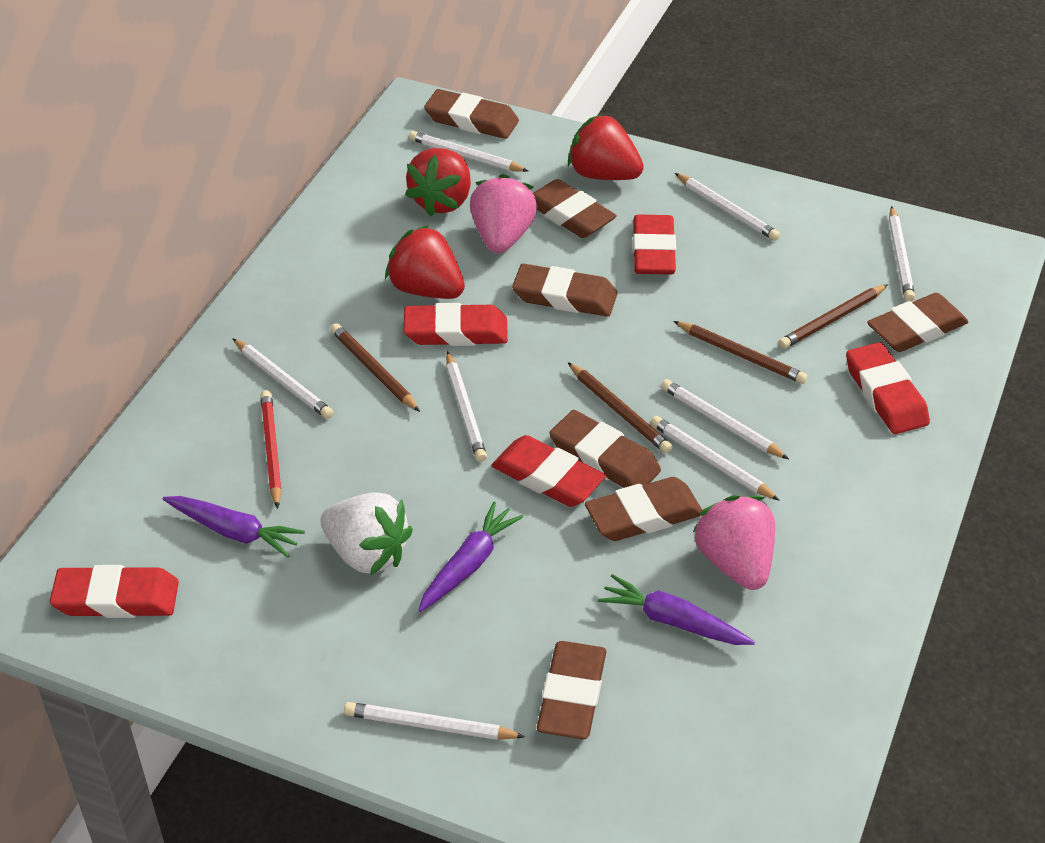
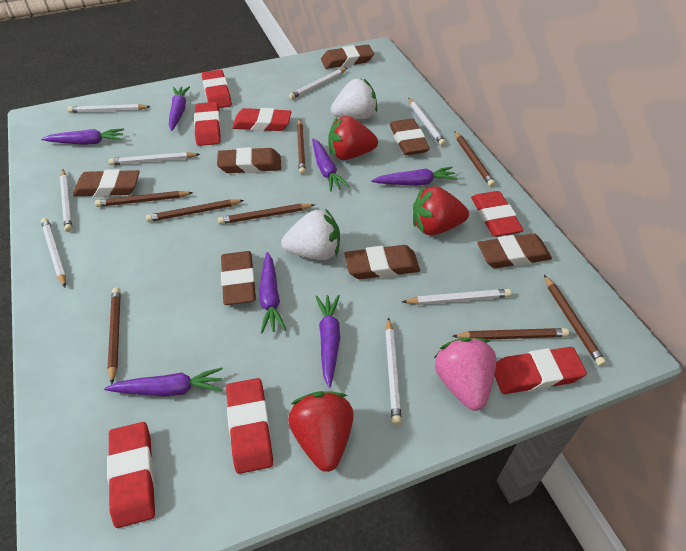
brown pencil: [330,323,420,412] [568,362,673,454] [673,321,808,384] [778,284,888,349] = 4 -> [95,191,193,207] [108,287,121,385] [146,199,244,222] [218,204,315,224] [297,119,306,175] [452,328,569,340] [455,131,495,187] [544,275,606,366] = 8
pink strawberry: [470,174,537,253] [693,495,775,590] = 2 -> [434,338,496,411] = 1
purple carrot: [162,496,305,558] [418,502,523,612] [598,574,755,645] = 3 -> [41,128,124,145] [104,368,223,397] [169,86,190,131] [259,252,286,333] [312,138,349,192] [315,295,340,388] [371,167,458,186] = 7
red eraser: [50,565,179,618] [404,303,508,346] [491,435,606,507] [633,214,676,275] [846,342,930,434] = 5 -> [107,422,155,528] [194,102,221,146] [202,70,232,108] [226,378,273,474] [232,108,291,131] [471,191,524,237] [494,347,587,394] = 7
red pencil: [260,390,282,509] = 1 -> none = 0
white strawberry: [320,492,413,575] = 1 -> [281,209,340,260] [331,79,377,119] = 2

